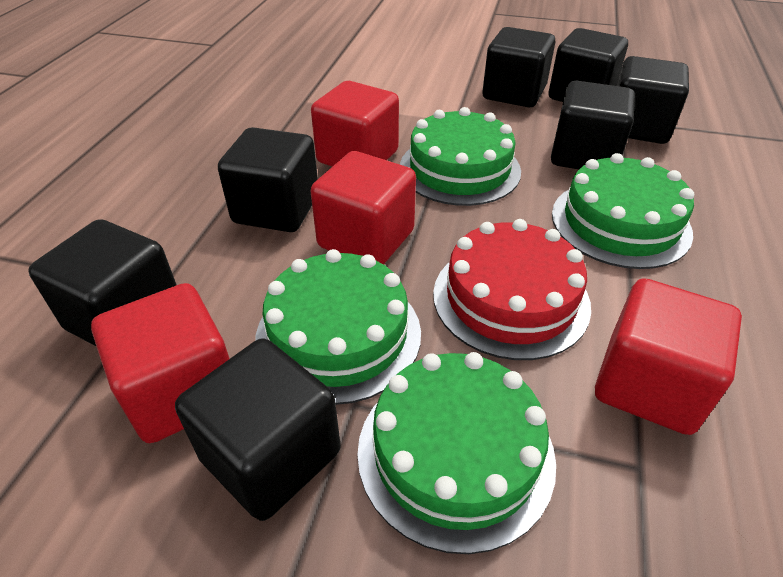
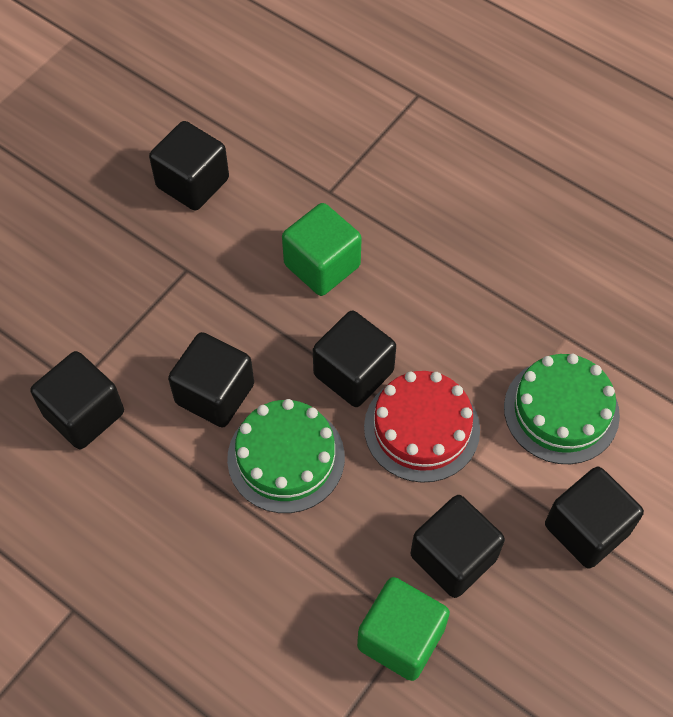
black cube: [28,219,177,346] [175,338,341,521] [218,127,318,232] [482,27,555,107] [548,28,628,102] [551,81,635,169] [617,56,689,144] = 7 -> [30,351,124,449] [149,121,229,211] [168,332,254,428] [313,311,396,407] [410,495,505,598] [545,467,644,569] = 6
green cake: [255,249,421,405] [357,352,556,554] [400,107,521,206] [552,153,694,269] = 4 -> [227,399,345,513] [504,354,620,464] = 2
green cube: none = 0 -> [282,203,362,296] [357,577,450,681] = 2
red cube: [91,283,230,443] [311,81,399,167] [311,151,416,264] [595,278,742,435] = 4 -> none = 0

